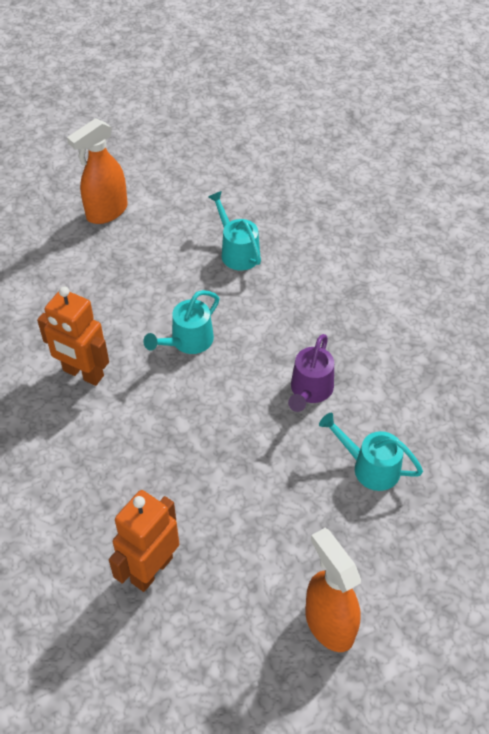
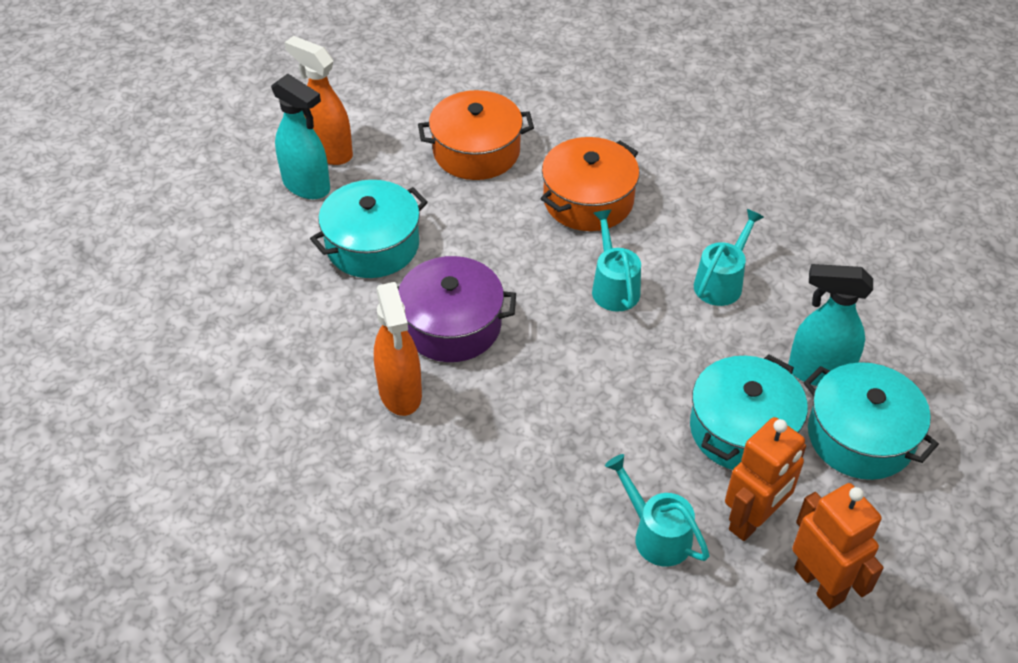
orange pot: none = 0 -> [418,90,534,180] [541,137,639,231] = 2
purple pot: none = 0 -> [397,256,516,362] = 1
purple watering can: [288,334,334,412] = 1 -> none = 0
turquoise pot: none = 0 -> [310,180,428,278] [690,354,808,470] [804,362,939,480] = 3
turquoise spray bottle: none = 0 -> [271,74,330,199] [788,264,873,386] = 2

